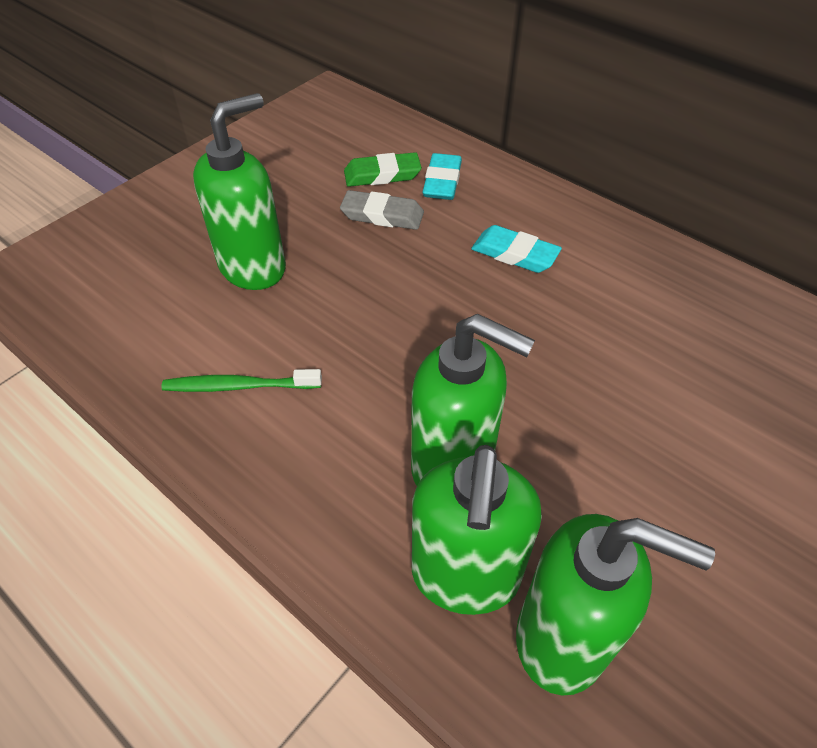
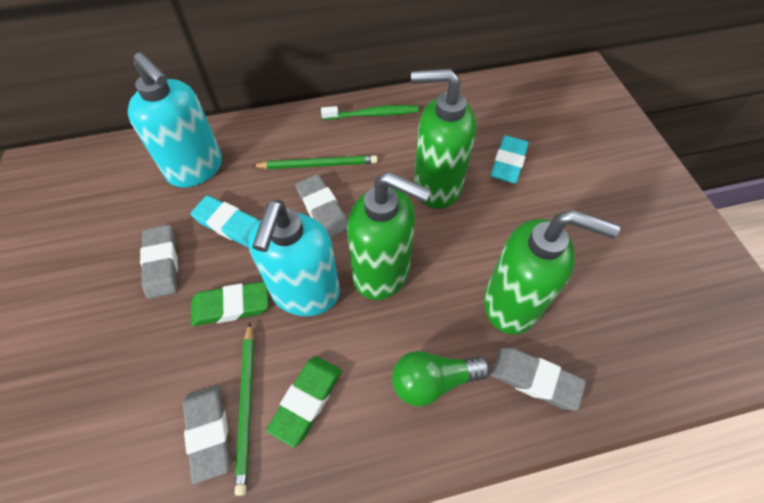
green eraser: [344,152,422,187] = 1 -> [191,281,269,326] [266,356,342,447] = 2
green light bulb: none = 0 -> [392,351,490,407] = 1
green pencil: none = 0 -> [235,323,254,496] [252,155,377,169] = 2
green soap dispenser: [193,93,286,290] [411,314,535,486] [412,445,542,615] [516,514,715,695] = 4 -> [347,172,431,300] [411,69,476,209] [484,210,620,334] = 3
grey eraser: [340,190,424,230] = 1 -> [140,225,178,299] [183,385,231,484] [295,174,348,238] [491,348,586,411] = 4
turquoise soap dispenser: none = 0 -> [128,53,222,188] [248,200,340,316] = 2

